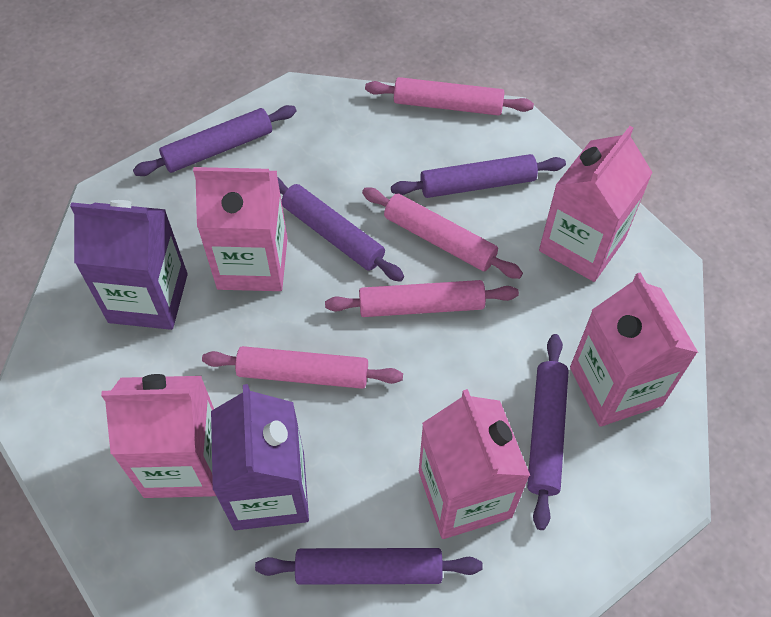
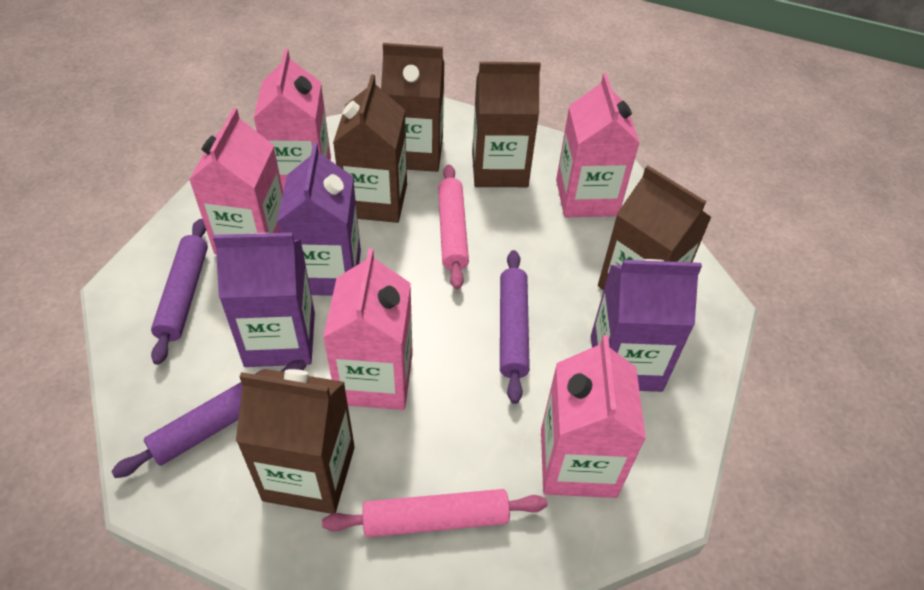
brown carton: none = 0 -> [236,369,355,514] [333,74,407,223] [381,43,444,172] [472,62,541,187] [598,166,712,291] = 5
pink rolling pin: [202,346,403,389] [325,280,519,317] [362,188,523,279] [365,77,534,116] = 4 -> [322,489,547,537] [438,165,469,290] = 2
purple carton: [70,200,188,330] [211,384,309,530] = 2 -> [213,233,315,367] [277,143,361,296] [591,259,702,392] = 3
purple rolling pin: [133,105,297,176] [255,548,483,585] [278,178,404,282] [391,154,566,198] [527,334,569,530] = 5 -> [111,360,307,478] [151,219,208,365] [500,250,530,404] = 3

